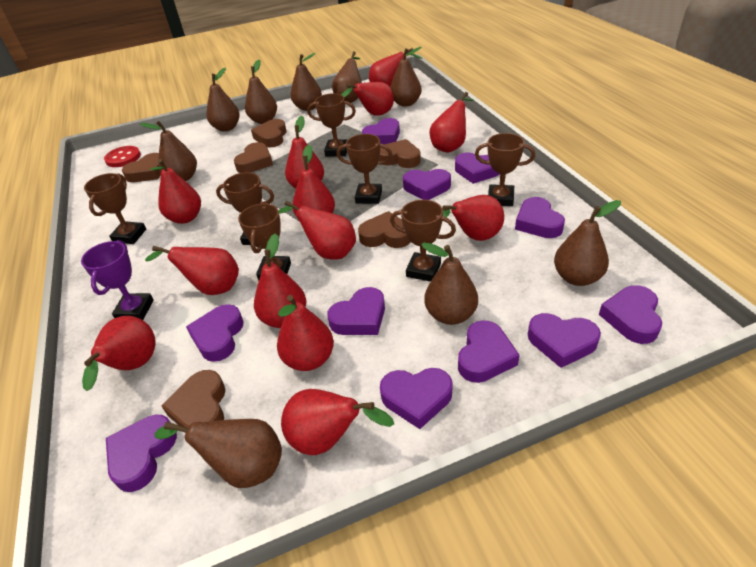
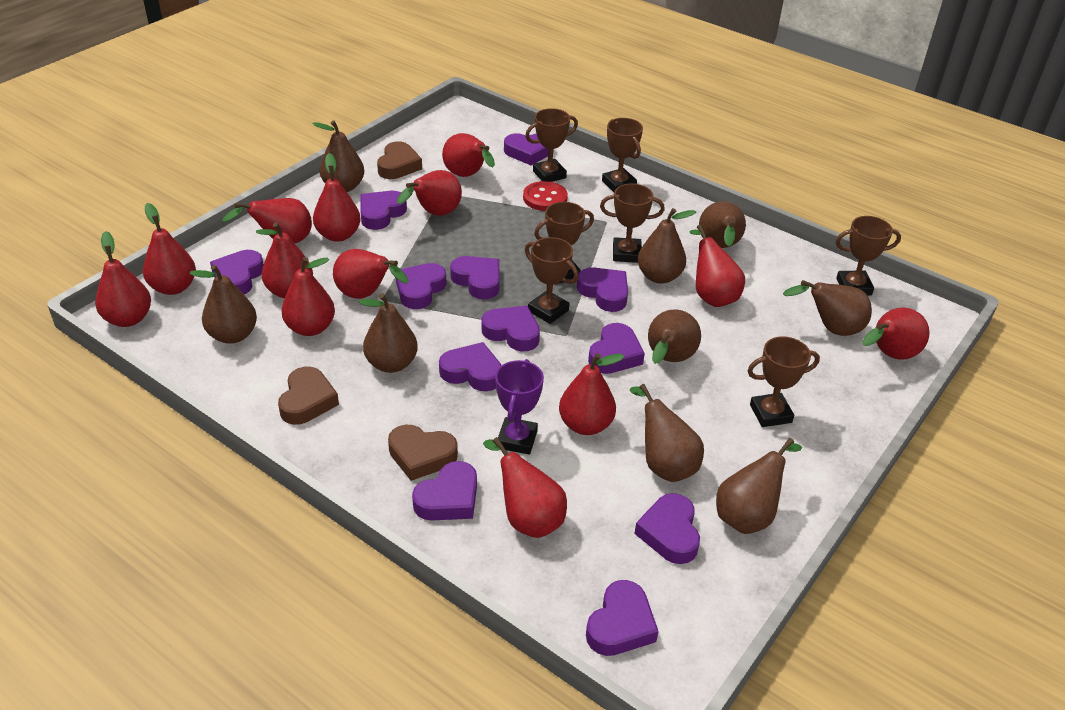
brown heart: [122,153,161,182] [162,370,226,428] [234,142,273,173] [251,119,287,148] [358,211,411,248] [379,139,421,168] = 6 -> [278,367,339,425] [377,141,422,179] [388,425,458,481] = 3
purple heart: [106,415,177,492] [186,304,244,362] [327,287,385,335] [362,118,400,144] [380,368,453,429] [403,169,451,200] [455,153,500,184] [458,320,520,383] [515,197,565,238] [528,313,601,368] [599,285,662,344] = 11 -> [210,250,264,294] [360,191,407,230] [396,263,446,309] [412,461,477,520] [439,342,501,391] [450,256,500,299] [482,306,540,352] [504,133,548,165] [577,267,628,312] [586,580,659,656] [588,323,645,374] [634,493,700,564] = 12

